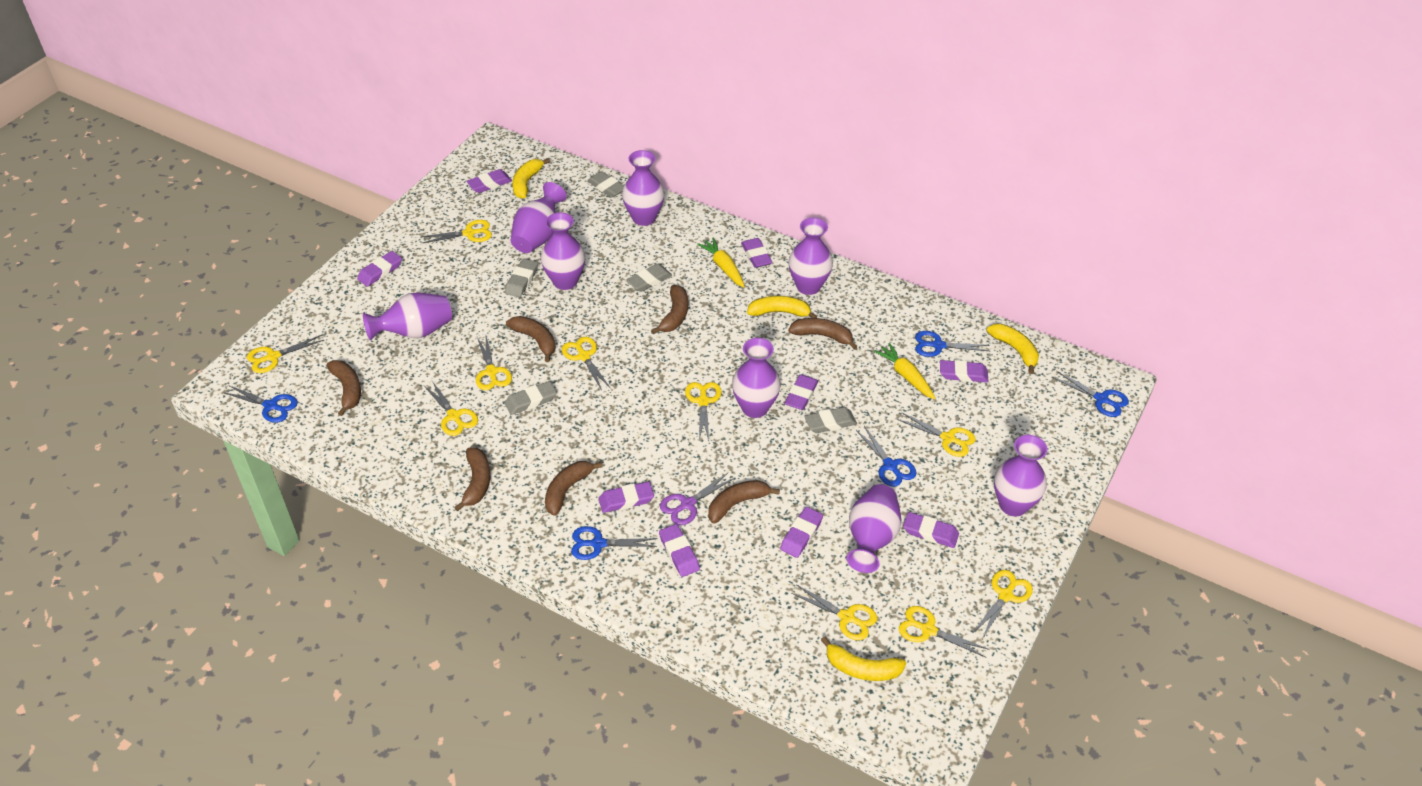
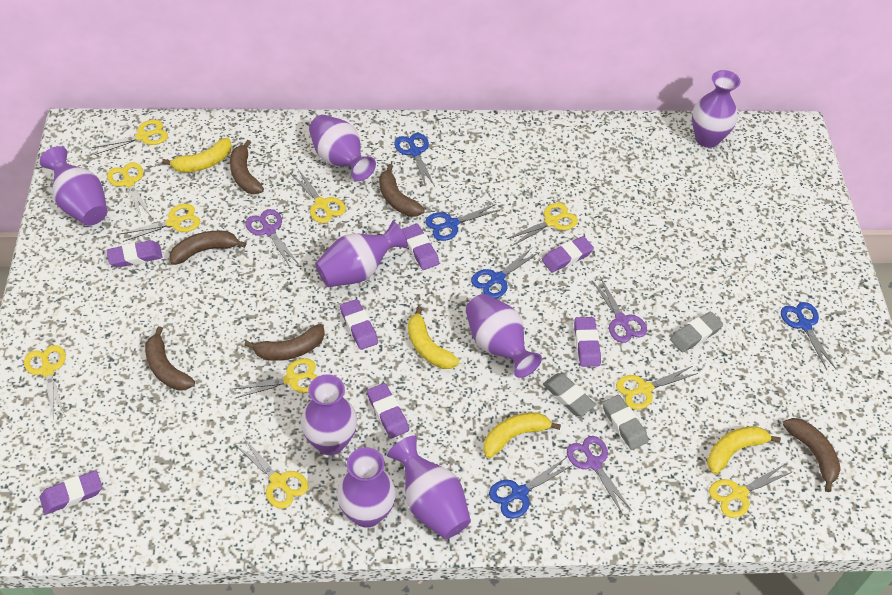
brown banana: [326,360,361,416] [454,447,490,511] [506,316,556,362] [545,461,603,516] [651,285,688,334] [708,480,780,524] [788,318,858,350] = 7 -> [145,326,195,391] [170,231,246,265] [230,140,264,194] [244,324,325,361] [379,164,425,217] [783,418,841,492] = 6
grey eraser: [505,259,538,297] [505,381,557,415] [587,171,624,197] [626,264,672,292] [804,407,857,433] = 5 -> [543,373,596,416] [602,395,648,450] [670,312,723,353] = 3
purple eraser: [357,251,402,287] [466,169,512,193] [599,482,654,513] [659,524,700,577] [741,238,773,268] [780,507,823,558] [784,374,818,410] [903,512,959,548] [940,360,988,382] = 9 -> [40,470,102,515] [106,240,163,267] [340,299,378,350] [367,383,409,438] [402,224,439,270] [542,236,594,273] [574,317,601,367] = 7
purple scissors: [660,472,735,525] = 1 -> [245,209,299,267] [567,436,632,515] [592,277,647,343] = 3
yellow carrot: [697,237,745,288] [874,343,935,399] = 2 -> none = 0

